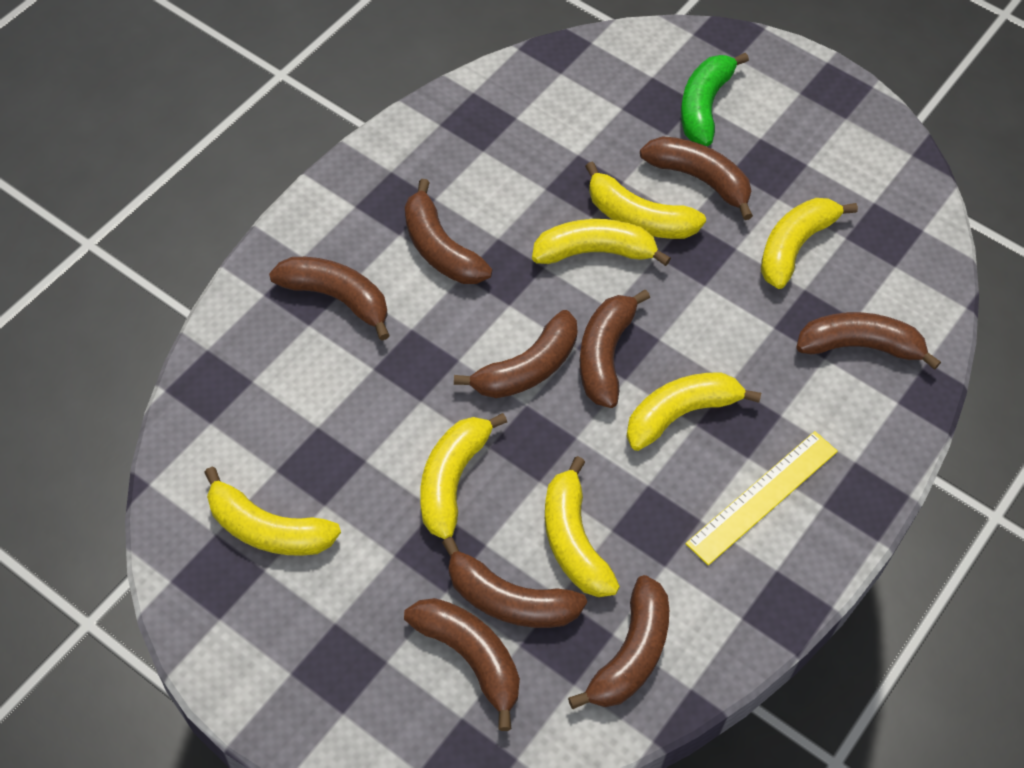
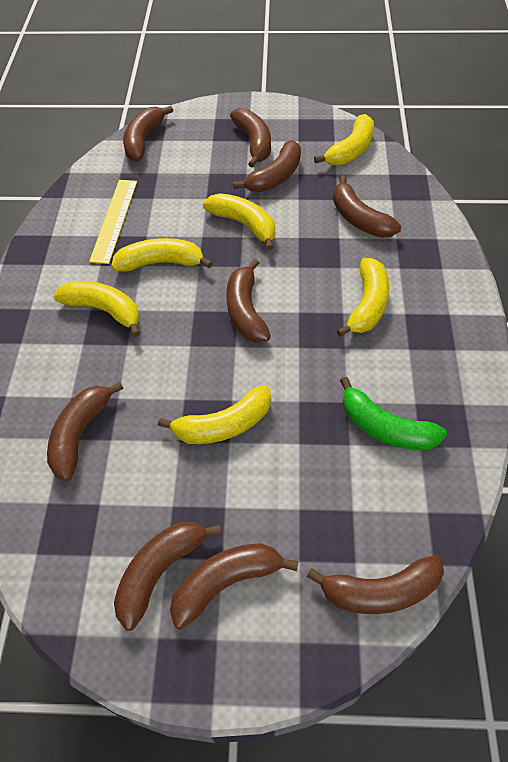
yellow banana: [204,467,341,556] [420,413,507,539] [532,219,671,266] [545,456,620,597] [585,161,706,239] [626,373,761,451] [761,198,858,289] = 7 -> [53,281,140,337] [111,238,213,272] [158,385,271,444] [203,193,275,251] [314,114,374,165] [337,258,389,337] = 6

